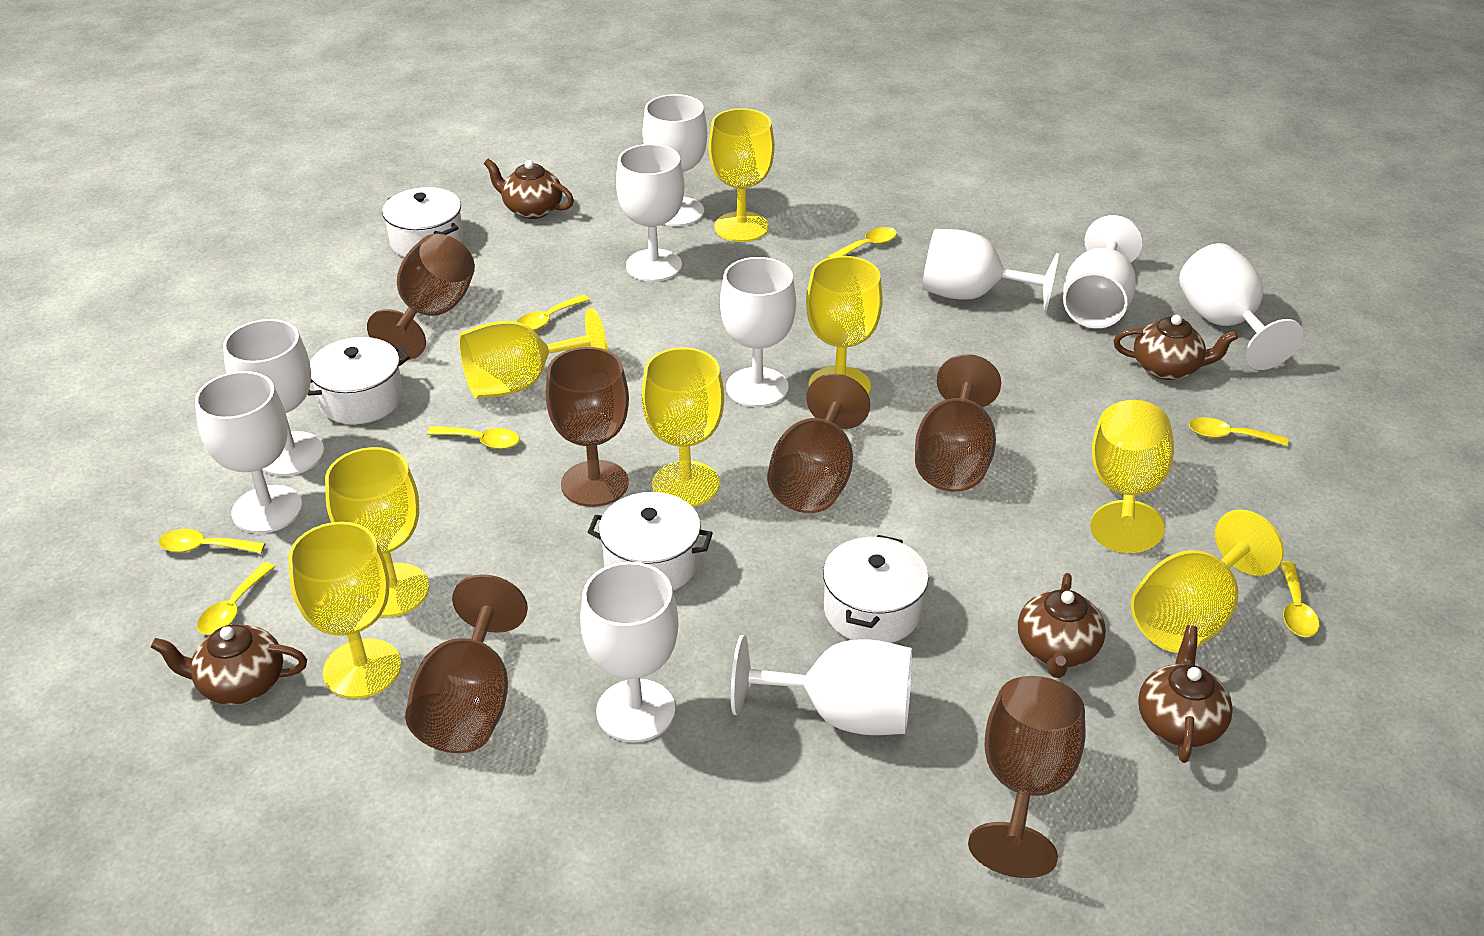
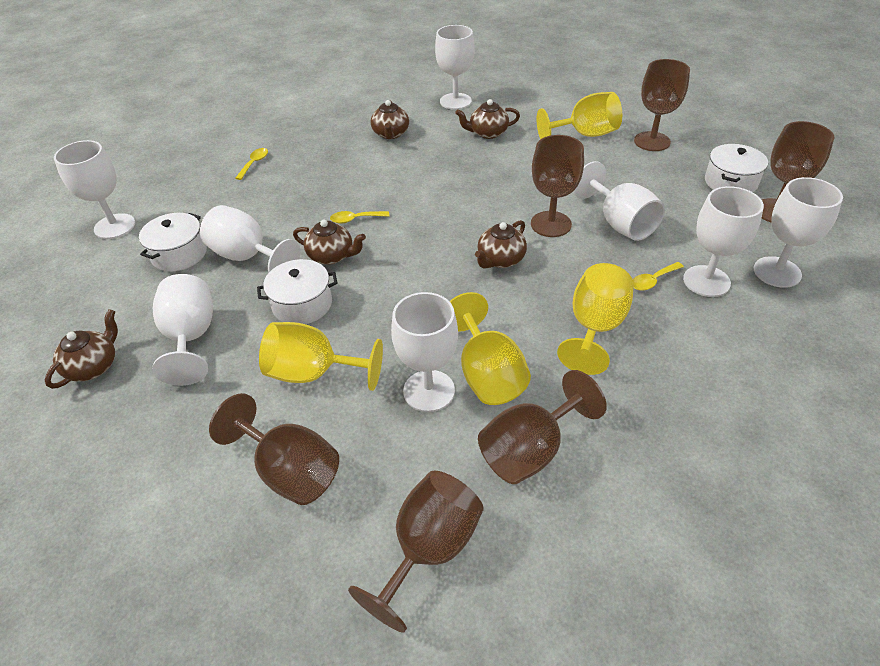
white goblet: [195,371,302,533] [223,319,324,476] [580,562,679,742] [616,144,685,282] [642,94,707,226] [720,257,796,407] [731,635,912,735] [922,229,1059,311] [1063,215,1143,328] [1179,243,1303,370] = 10 -> [54,140,135,239] [152,274,213,386] [200,205,300,273] [391,292,458,412] [435,25,475,110] [573,161,665,241] [683,186,764,297] [754,177,843,288] = 8
white pot: [308,337,410,424] [382,187,464,257] [587,492,713,591] [823,535,929,643] = 4 -> [139,213,207,272] [257,259,338,324] [705,144,768,192] = 3
yellow goblet: [288,522,401,699] [325,447,429,617] [459,308,608,398] [642,347,724,507] [709,108,774,242] [806,256,883,395] [1090,400,1174,553] [1131,509,1284,653] = 8 -> [259,322,383,391] [449,292,531,405] [537,92,622,139] [557,263,634,375] = 4
yellow spoon: [158,529,265,553] [197,562,275,635] [427,426,520,449] [517,295,590,331] [827,227,897,258] [1189,417,1288,446] [1280,561,1319,637] = 7 -> [235,148,268,180] [330,211,389,223] [633,262,684,291] = 3

